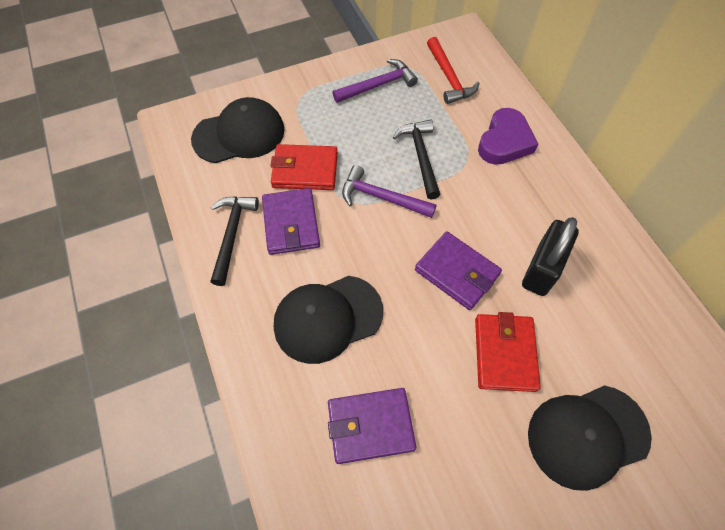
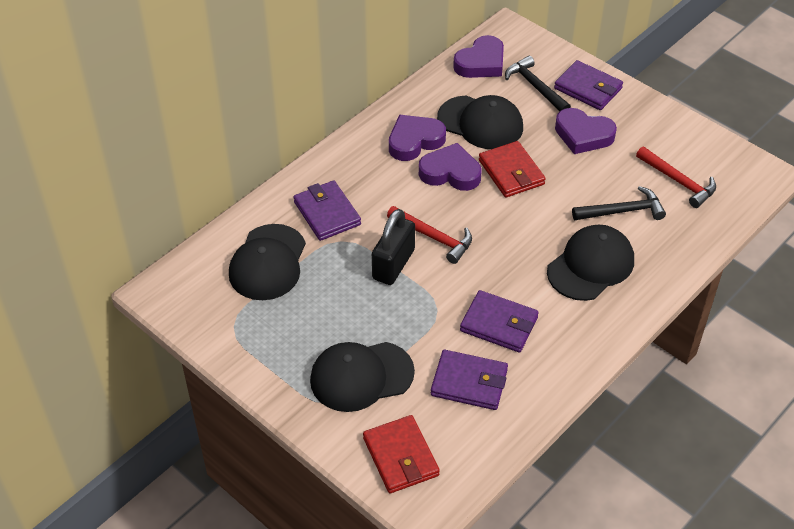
black cap: [191,97,285,163] [274,276,383,364] [528,385,652,491] = 3 -> [229,224,306,300] [310,342,415,412] [437,95,523,149] [547,225,634,301] = 4
purple hammer: [332,59,418,103] [342,165,437,218] = 2 -> none = 0
purple heart: [478,108,538,165] = 1 -> [389,115,446,161] [419,143,482,191] [453,35,504,78] [555,108,617,154] = 4
purple wallet: [262,188,320,255] [328,388,416,464] [415,231,502,310] = 3 -> [294,180,361,241] [431,350,508,410] [460,290,539,353] [554,60,623,110] = 4
red hammer: [427,37,480,104] = 1 -> [387,206,472,264] [636,147,716,208] = 2

